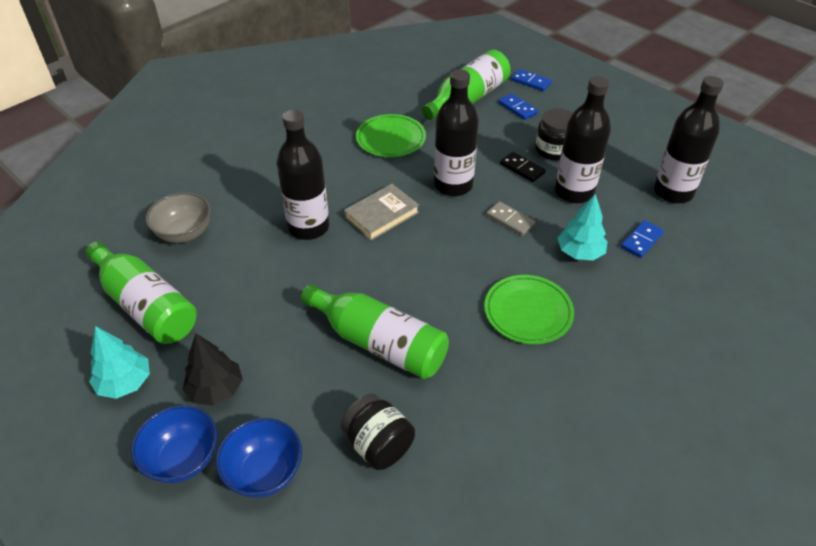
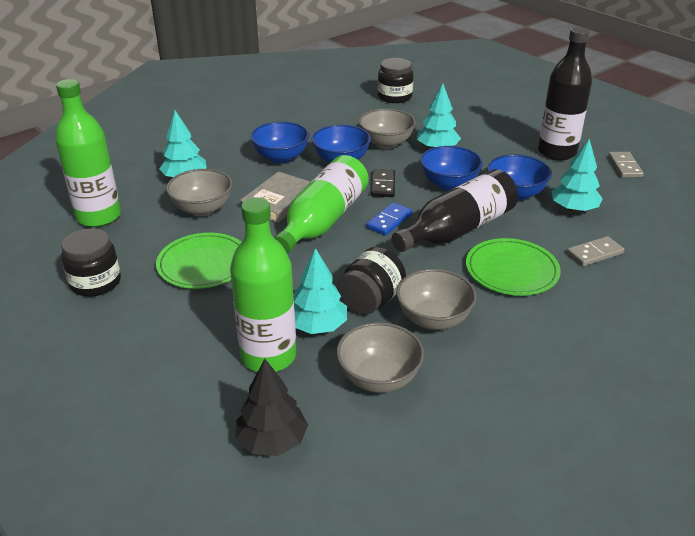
black bottle: [276,110,329,240] [434,69,479,196] [555,76,611,204] [654,76,724,203] = 4 -> [392,169,518,252] [538,27,592,160] = 2
black jar: [340,394,415,470] [535,108,573,161] = 2 -> [61,228,121,297] [338,246,406,315] [378,58,414,103] = 3
blue bowl: [131,405,217,483] [216,418,302,498] = 2 -> [250,122,309,163] [312,125,371,163] [420,146,483,191] [487,154,552,200] = 4
blue domino: [498,93,538,120] [511,69,552,91] [621,220,664,258] = 3 -> [366,202,412,236] = 1
grey bowl: [146,193,211,243] = 1 -> [166,169,232,216] [336,322,424,393] [359,109,416,149] [396,269,477,330] = 4
grey domino: [486,201,536,236] = 1 -> [567,236,624,266] [608,152,644,178] = 2
turquoise tree: [89,326,150,399] [558,194,608,260] = 2 -> [159,110,207,177] [294,248,347,334] [417,84,461,148] [551,139,603,212] = 4

